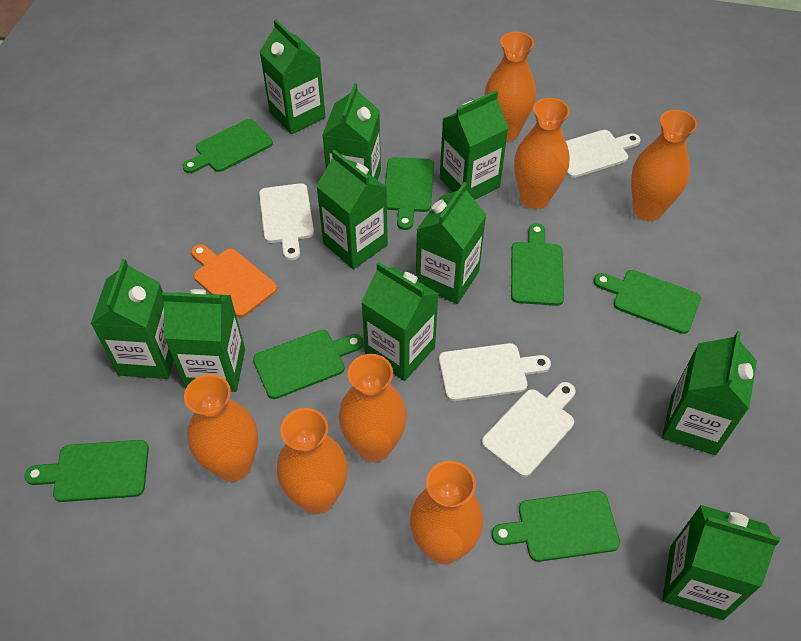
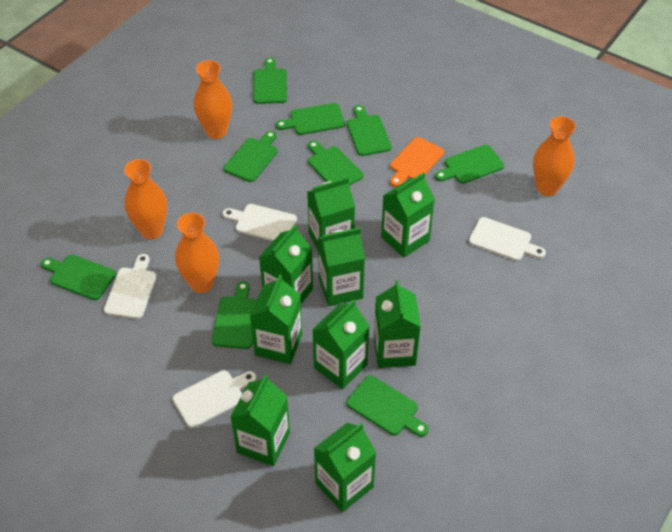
green carton: [91,259,174,379] [162,289,245,392] [259,19,326,134] [316,150,388,269] [323,83,381,180] [361,262,439,381] [416,182,486,304] [440,91,508,200] [662,331,757,455] [662,505,780,620] = 10 -> [231,374,290,466] [250,275,302,364] [259,225,313,303] [307,177,355,250] [312,299,369,389] [314,423,377,512] [318,228,365,306] [374,280,421,368] [381,172,435,258] = 9
green cutting board: [25,440,149,502] [182,119,273,173] [253,330,363,399] [385,157,434,230] [492,491,620,562] [511,223,564,306] [593,270,701,334] = 7 -> [41,255,116,300] [212,281,257,349] [224,131,277,182] [253,58,287,104] [276,103,345,135] [308,141,363,186] [346,375,428,437] [347,105,392,156] [435,145,504,184] = 9
orange vase: [184,374,258,482] [277,408,348,514] [339,354,407,462] [410,461,483,564] [485,32,536,142] [514,98,570,209] [631,110,697,221] = 7 -> [124,159,167,239] [175,213,219,293] [194,60,232,139] [533,116,576,196] = 4

